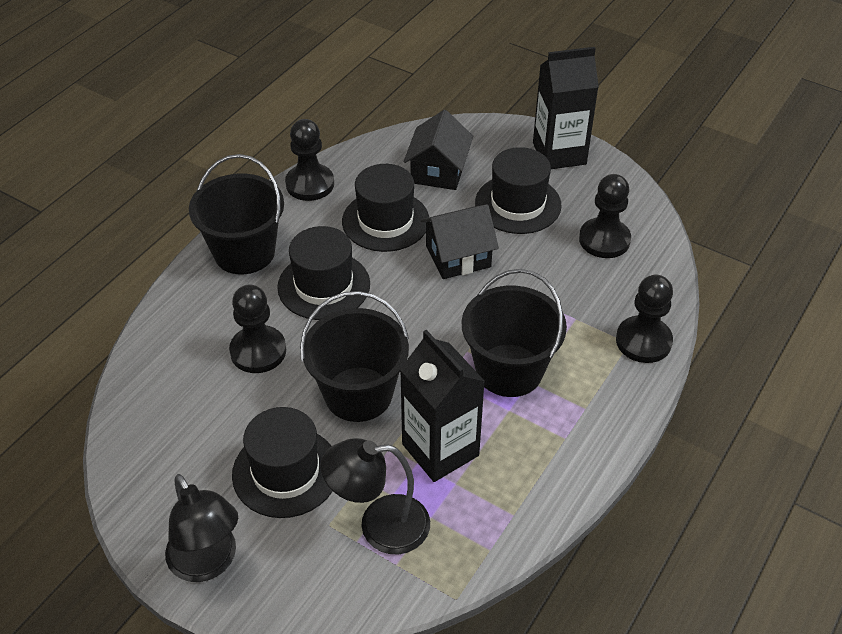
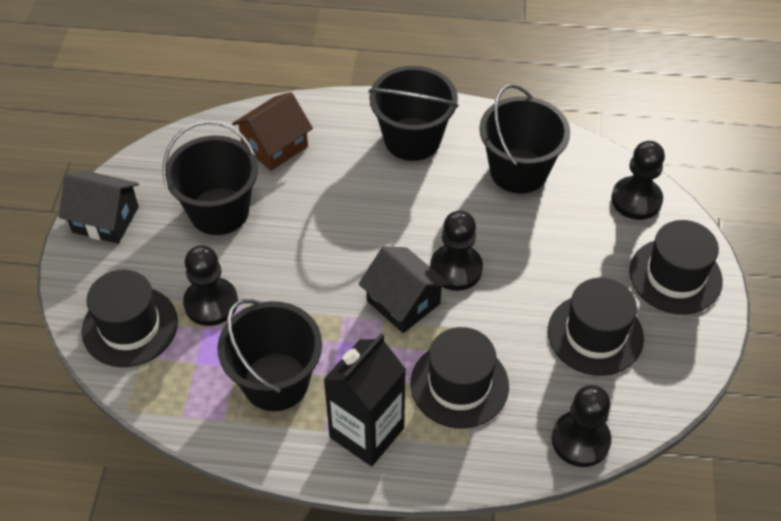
black bucket: [189,154,284,274] [300,291,409,422] [462,269,567,397] = 3 -> [163,120,258,235] [217,299,322,411] [368,66,459,161] [479,84,570,193] = 4
black carton: [400,330,485,482] [533,47,599,169] = 2 -> [323,333,406,467] = 1
black lamp: [165,474,238,582] [321,438,430,554] = 2 -> none = 0
brown house: none = 0 -> [232,92,313,171] = 1

